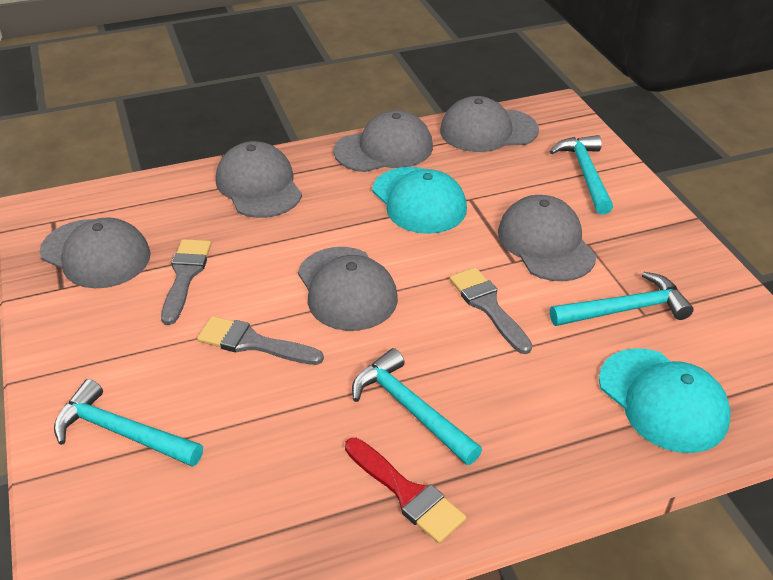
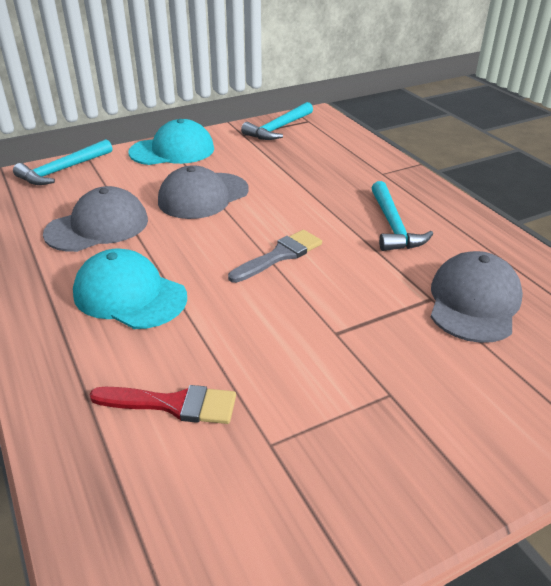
grey brush: [161,239,211,325] [197,316,324,365] [450,267,532,354] = 3 -> [228,230,322,283] = 1
grey cap: [40,217,151,288] [216,141,302,218] [298,247,398,331] [333,110,433,172] [440,96,539,152] [498,195,597,281] = 6 -> [43,186,148,252] [158,165,249,219] [431,251,523,343] = 3
turquoise hammer: [54,379,203,467] [352,348,482,465] [550,135,613,214] [550,272,694,326] = 4 -> [13,139,112,185] [241,102,313,140] [372,181,433,251] = 3

